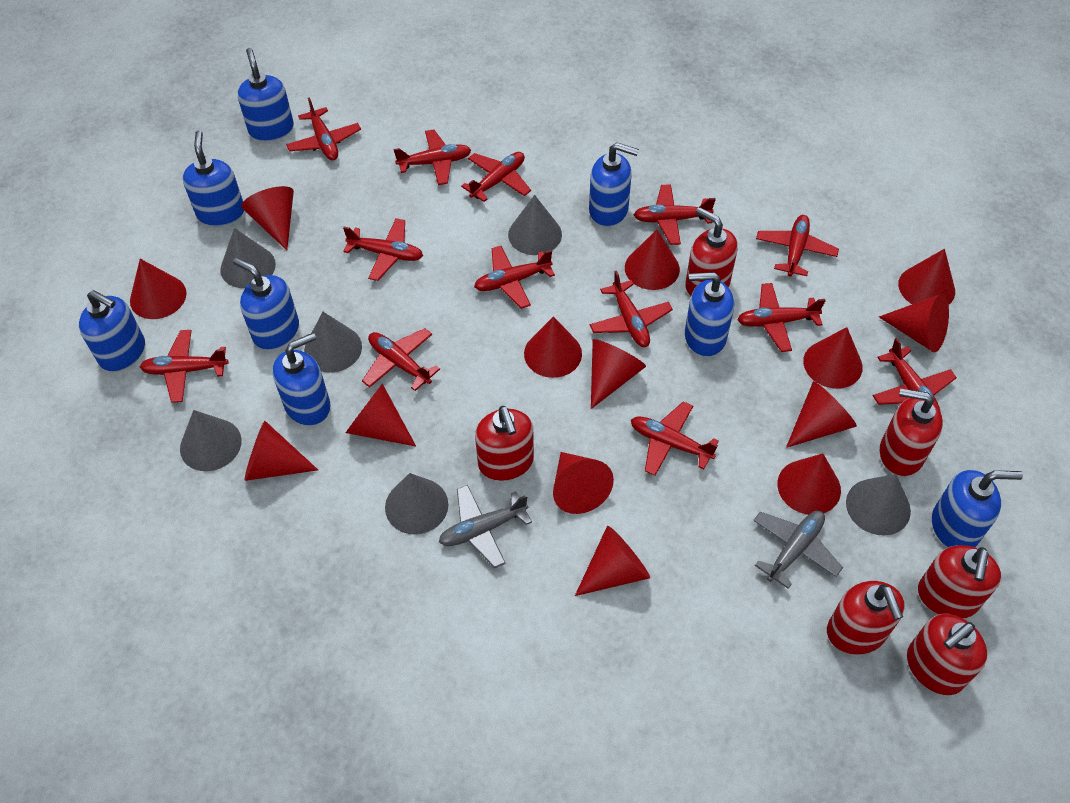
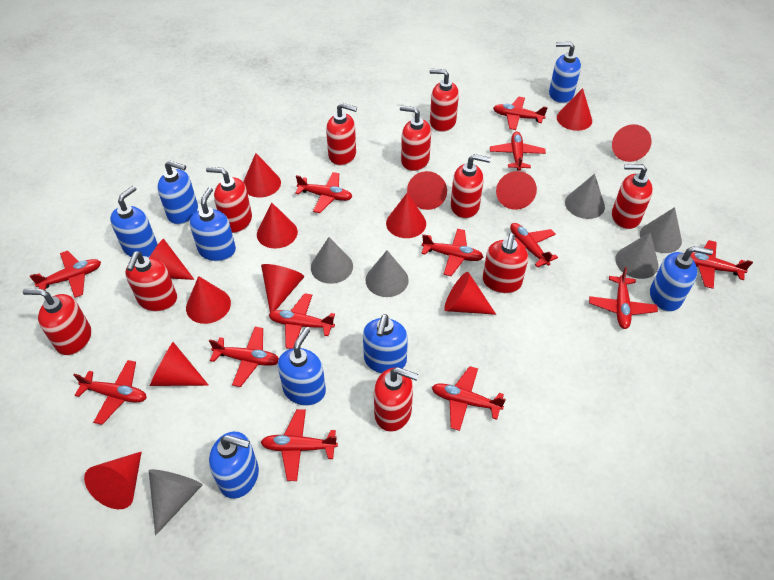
grey plane: [439,485,532,568] [753,510,843,589] = 2 -> none = 0
red cone: [130,259,187,319] [241,186,294,250] [244,421,318,481] [346,383,416,447] [524,316,582,378] [553,452,614,514] [575,526,650,596] [591,339,646,409] [625,229,680,290] [778,453,841,515] [786,381,857,448] [803,327,863,389] [879,294,949,352] [898,249,955,305] = 14 -> [84,451,142,509] [149,239,195,280] [150,342,209,386] [186,276,231,324] [243,153,281,197] [257,202,298,249] [261,264,304,313] [386,193,426,238] [407,171,447,210] [444,272,496,315] [496,171,537,210] [557,88,592,131] [612,124,652,162] = 13
red soap dispenser: [475,406,534,481] [685,207,738,296] [827,581,905,654] [880,388,943,476] [907,614,988,695] [918,545,1001,618] = 6 -> [23,289,91,355] [125,251,177,311] [206,167,252,233] [326,103,357,166] [374,367,419,432] [400,106,431,171] [430,69,459,132] [451,154,491,218] [483,233,528,293] [612,164,653,229] = 10

